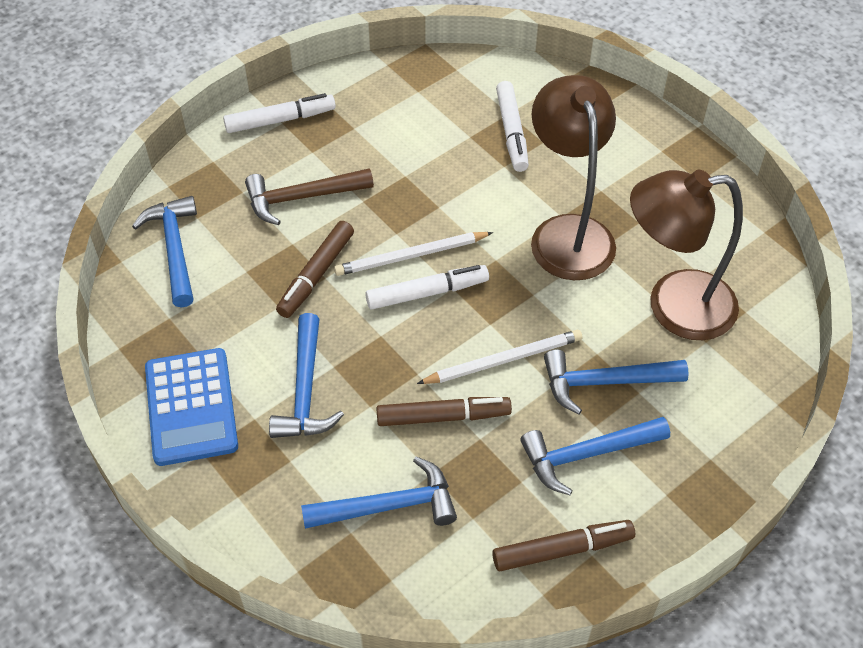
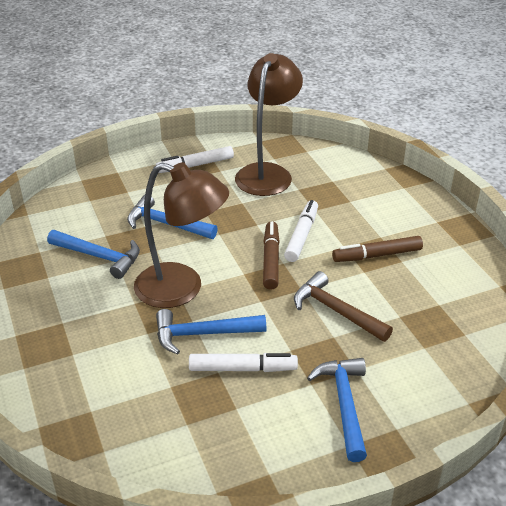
blue calculator: [145,348,238,466] = 1 -> none = 0
blue hammer: [132,196,197,308] [269,313,344,438] [301,457,457,529] [520,417,670,495] [544,350,689,414] = 5 -> [47,230,140,279] [127,195,218,239] [156,309,266,354] [307,358,367,462] = 4
brown marker: [276,221,354,318] [376,397,512,426] [492,520,635,571] = 3 -> [263,221,280,290] [332,236,423,262] = 2
white pencil: [334,232,493,276] [417,330,582,384] = 2 -> none = 0

